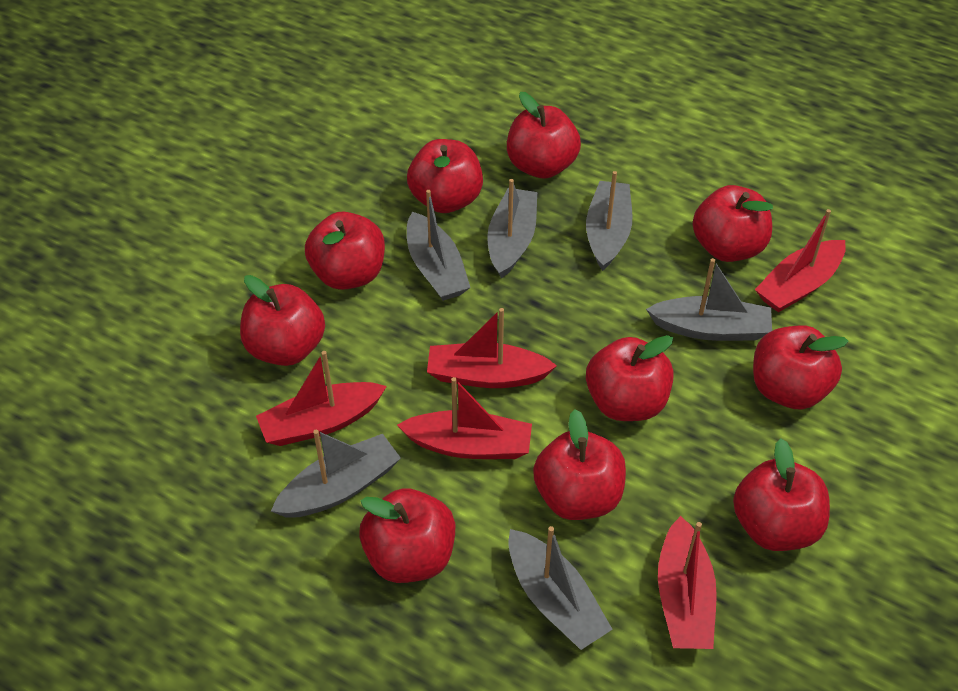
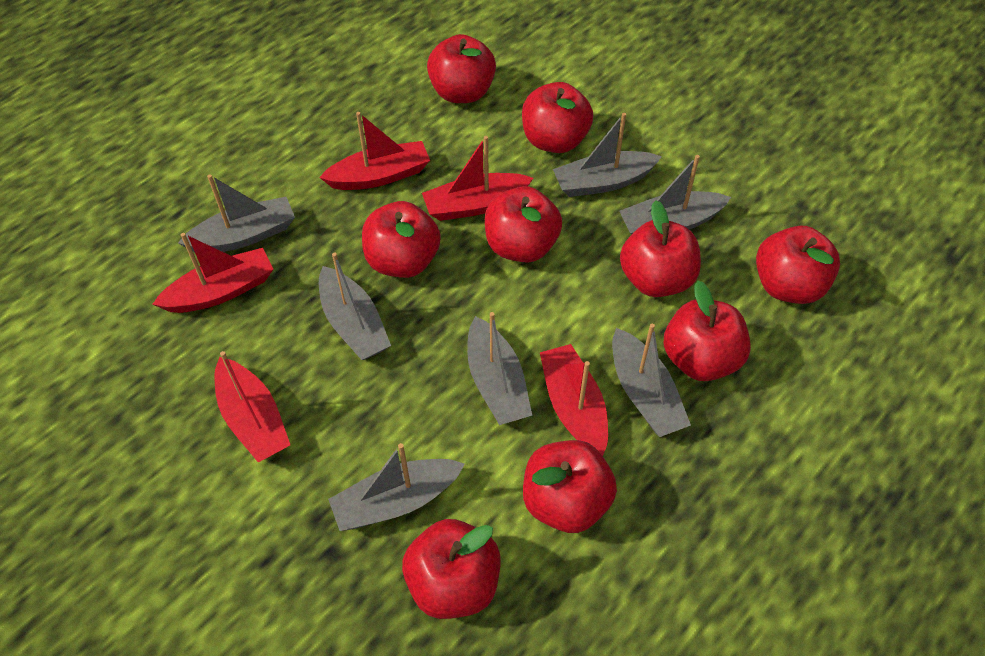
grey boat: [271,429,401,518] [407,190,471,301] [487,179,537,279] [508,526,613,650] [586,171,633,271] [646,258,772,341] = 6 -> [178,174,295,252] [319,252,391,360] [328,443,465,531] [467,312,532,425] [553,113,662,197] [612,324,691,437] [620,155,731,235] = 7
red apple: [240,275,325,366] [305,212,385,290] [359,488,455,583] [407,139,483,213] [507,92,581,179] [533,409,626,520] [586,335,674,421] [693,185,773,262] [733,438,830,551] [753,325,849,409] = 10 -> [362,201,441,278] [402,519,501,619] [427,34,496,103] [485,186,562,263] [522,82,593,153] [523,440,617,533] [620,200,701,297] [664,281,751,381] [756,226,840,304] = 9

